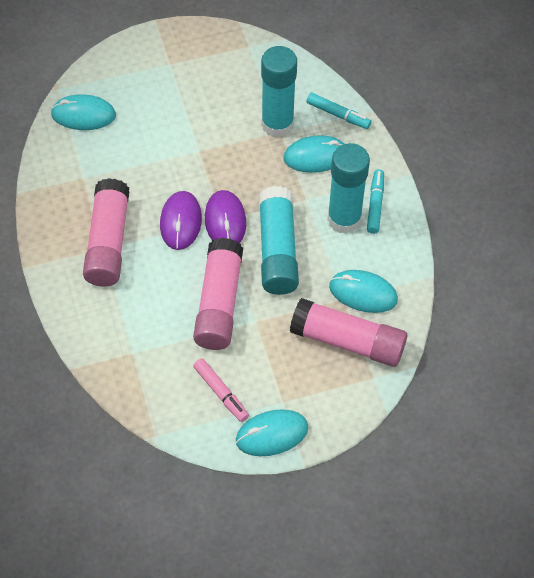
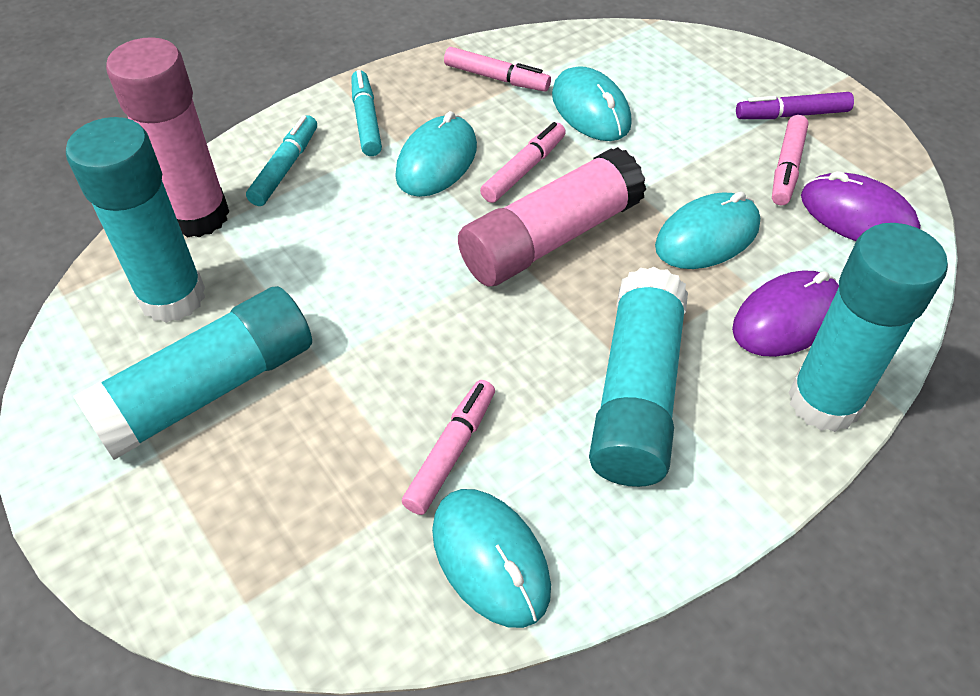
pink glue stick: [83,178,129,287] [193,238,243,350] [290,298,407,367] = 3 -> [106,37,229,238] [458,147,646,287] = 2
pink marker: [193,358,249,422] = 1 -> [402,380,495,515] [444,47,551,92] [480,122,566,203] [772,115,809,205] = 4
purple marker: none = 0 -> [736,92,854,119] = 1
turquoise glue stick: [259,186,299,295] [261,46,297,138] [327,143,370,234] = 3 -> [66,117,205,323] [73,286,312,460] [589,267,688,487] [789,223,948,432] = 4

